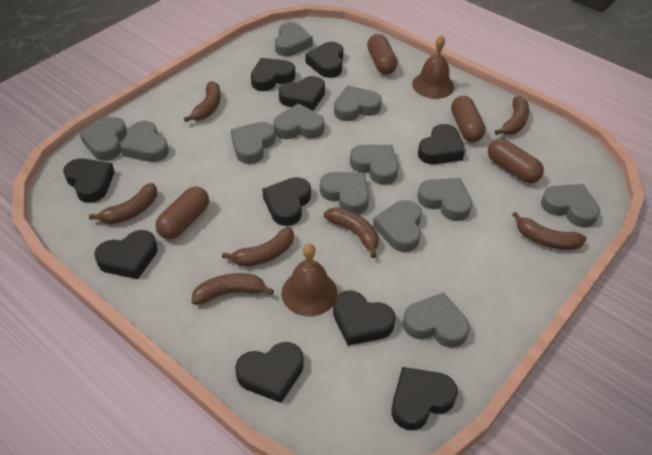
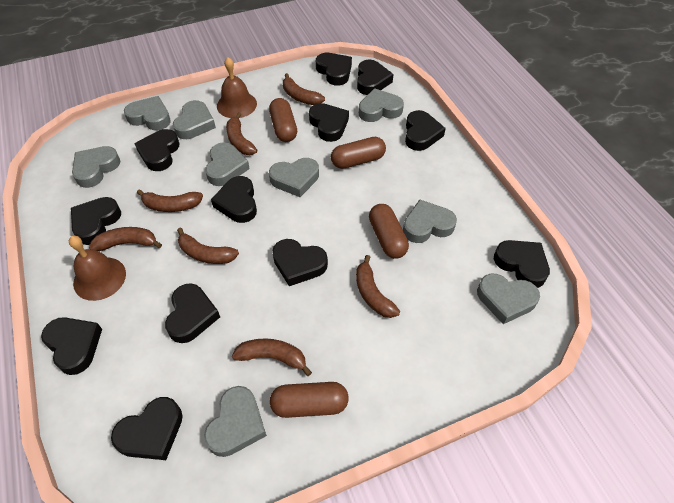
black heart: [63,158,115,203] [94,230,158,279] [235,342,304,403] [251,58,295,91] [262,177,311,226] [279,76,325,111] [305,42,343,78] [333,290,396,346] [391,367,458,430] [418,124,465,164] = 10 -> [41,317,102,375] [71,197,121,245] [111,397,183,460] [134,129,180,171] [165,283,220,343] [211,176,257,223] [272,239,328,286] [309,103,349,142] [316,53,352,86] [357,60,393,95] [405,110,446,151] [494,240,550,288] = 12
grey heart: [79,117,127,161] [120,121,169,162] [231,122,276,164] [273,103,325,139] [275,22,313,56] [320,172,369,214] [334,86,382,121] [350,145,399,185] [373,200,422,252] [403,293,470,348] [418,178,472,221] [541,184,600,227] = 12 -> [72,146,120,188] [124,96,171,130] [173,100,216,139] [204,386,267,457] [205,142,250,186] [269,158,319,197] [359,88,404,122] [403,199,457,243] [477,274,540,324] = 9

